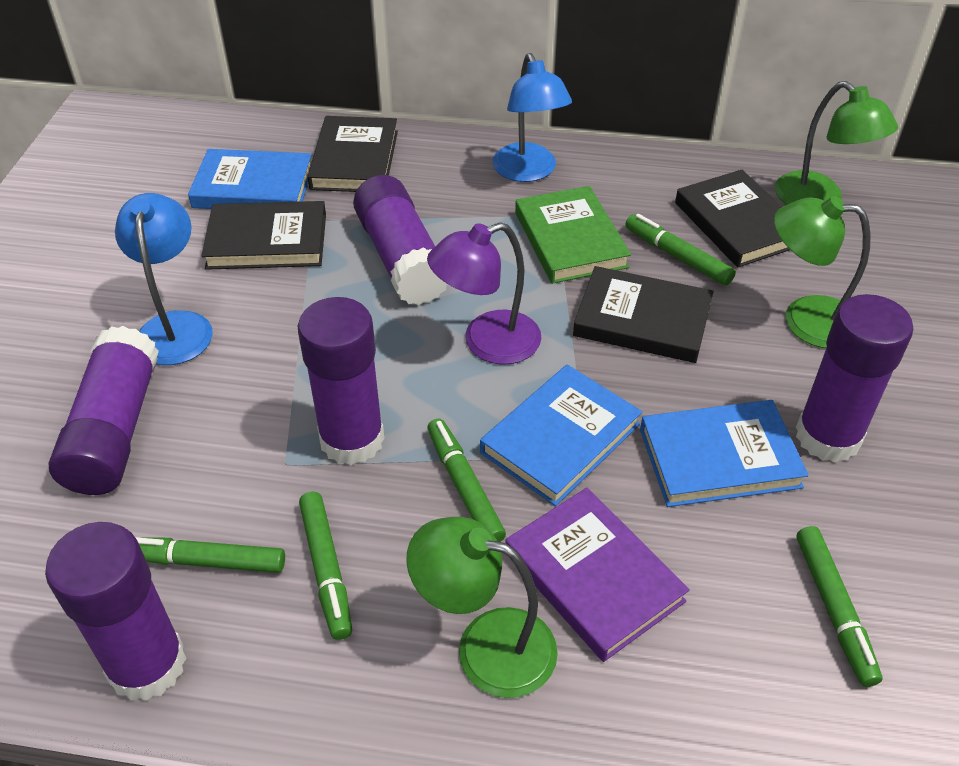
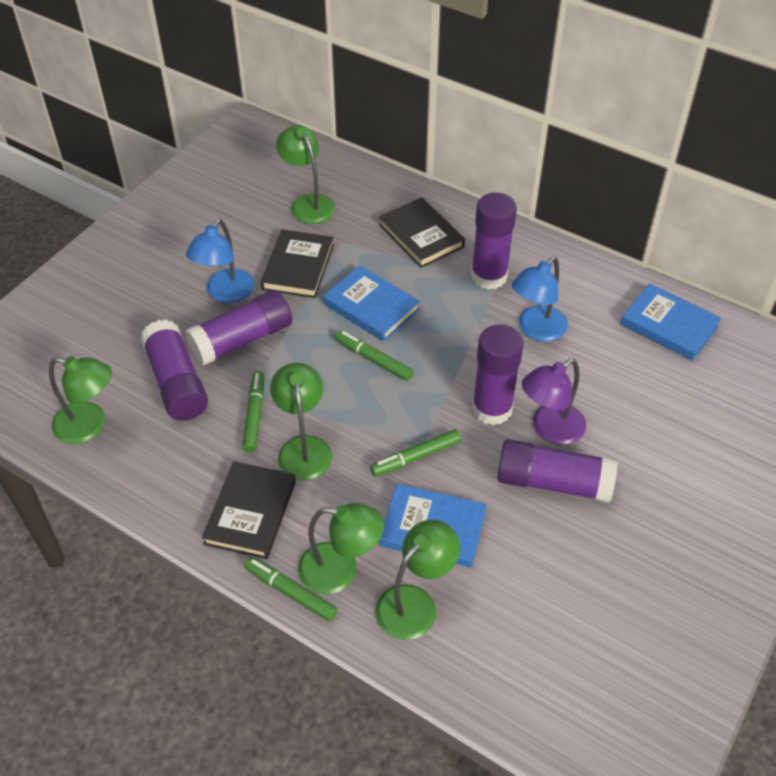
black book: [201,201,326,270] [307,116,398,192] [573,266,713,363] [675,170,790,267] = 4 -> [202,461,296,559] [261,229,334,298] [379,197,465,268] = 3
green book: [515,186,631,284] = 1 -> none = 0
green lamp: [406,517,558,698] [774,196,871,348] [775,81,898,205] = 3 -> [49,356,112,444] [270,363,332,480] [276,125,336,224] [298,503,384,594] [375,520,460,640] = 5
green marker: [135,537,285,573] [299,492,352,640] [427,418,506,542] [625,214,736,285] [797,526,883,687] = 5 -> [242,371,264,452] [244,557,337,621] [335,331,413,381] [370,429,461,476] = 4
purple book: [506,488,690,662] = 1 -> none = 0

